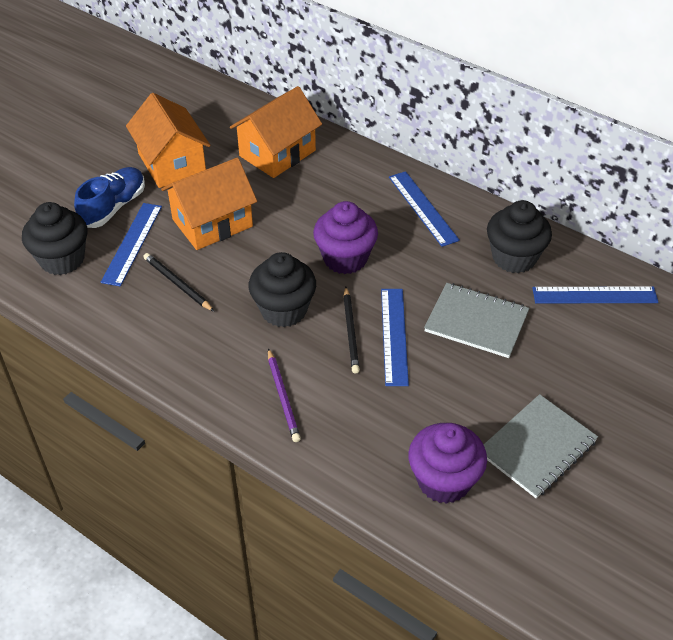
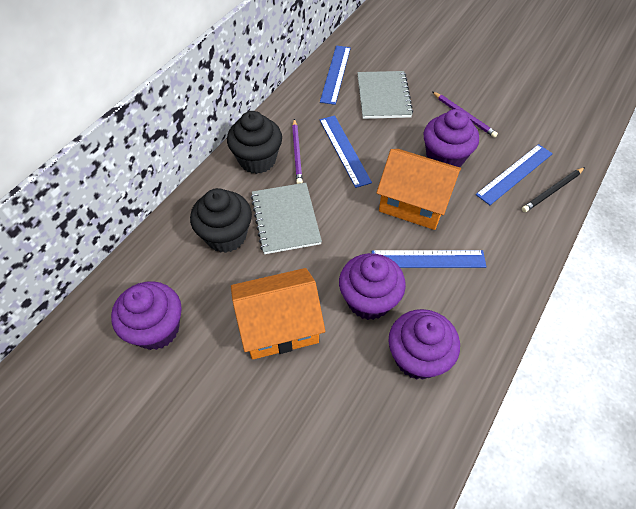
black cupcake: [22,202,88,275] [249,252,316,327] [487,200,552,273] = 3 -> [190,188,252,253] [227,111,282,174] = 2
black pencil: [143,253,214,311] [343,287,360,373] = 2 -> [522,167,585,212] = 1
blue shoe: [74,167,145,228] = 1 -> none = 0
orange house: [126,93,210,188] [161,158,257,250] [230,86,322,178] = 3 -> [231,268,325,360] [376,149,461,230] = 2
purple cupcake: [313,201,378,274] [408,423,487,504] = 2 -> [111,281,182,350] [339,253,406,320] [388,309,460,380] [423,109,479,167] = 4
purple pencil: [268,348,301,442] = 1 -> [292,119,303,184] [432,92,498,138] = 2

